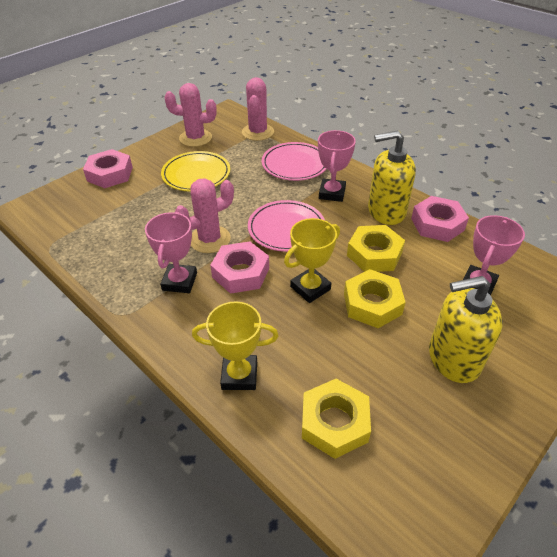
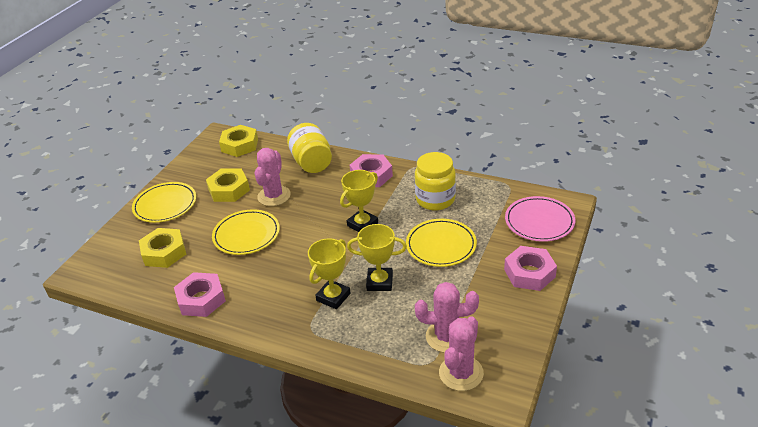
pink plate: [248,200,325,252] [262,142,326,181] = 2 -> [505,196,575,242] = 1
pink trophy: [145,212,197,293] [318,130,356,202] [463,215,525,295] = 3 -> none = 0
yellow jar: none = 0 -> [287,123,332,173] [415,152,456,211] = 2
yellow plate: [161,151,230,192] = 1 -> [132,182,196,223] [212,209,280,255] [406,219,477,267] = 3
yellow soap dispenser: [368,130,416,225] [429,276,503,383] = 2 -> none = 0
yellow trophy: [192,301,279,390] [284,218,340,303] = 2 -> [308,238,350,309] [340,170,378,232] [347,224,407,291] = 3

